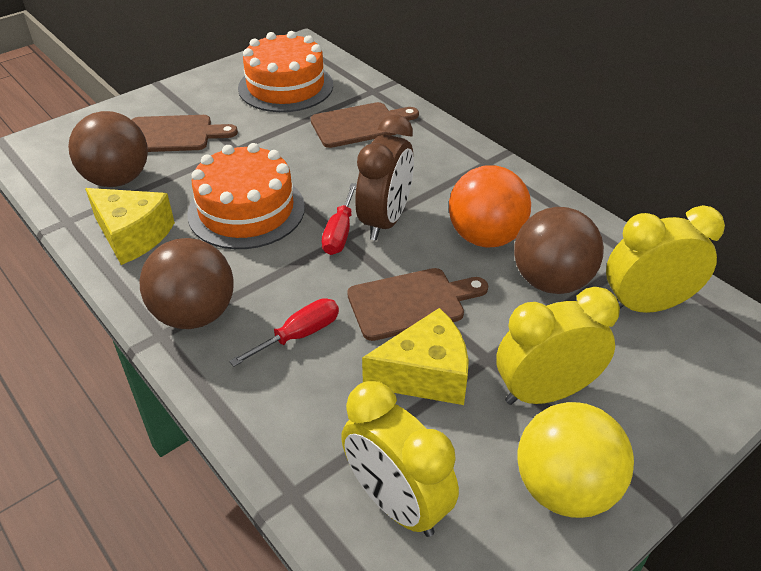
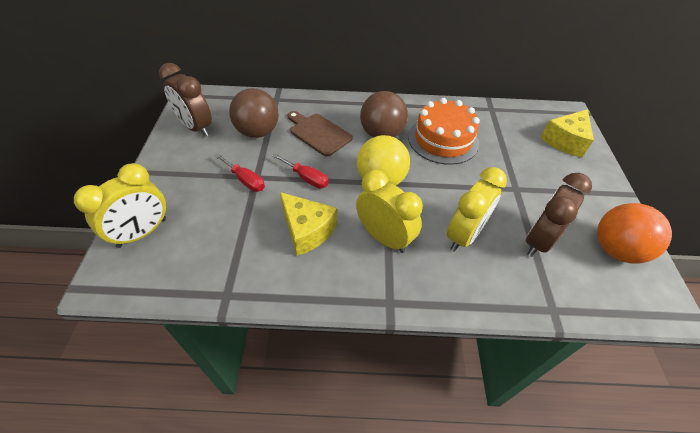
brown ball: [68,111,148,187] [140,238,234,329] [514,207,604,294] = 3 -> [229,88,279,138] [360,91,408,138] = 2
brown clock: [355,115,414,241] = 1 -> [159,63,212,137] [526,173,592,257] = 2
brown cutting board: [132,115,238,152] [311,102,419,148] [347,268,488,341] = 3 -> [288,111,353,157] = 1
orange cake: [187,143,305,249] [238,31,333,112] = 2 -> [408,98,480,165] = 1

